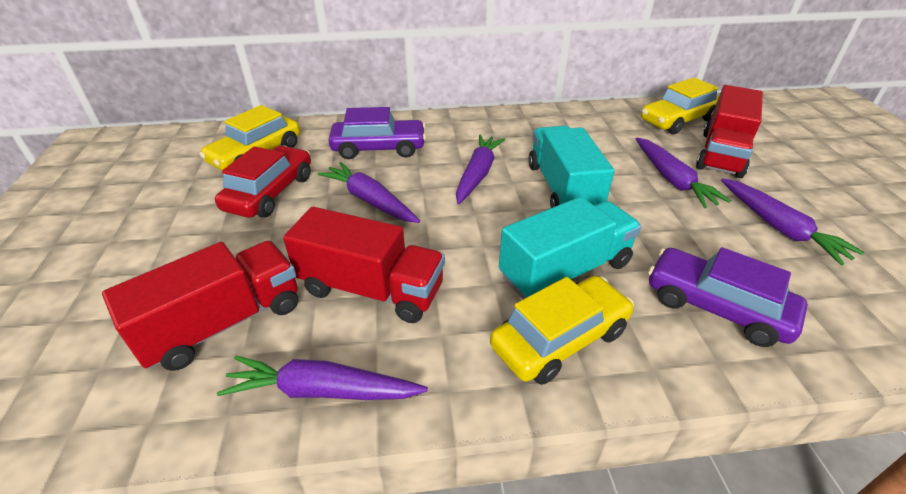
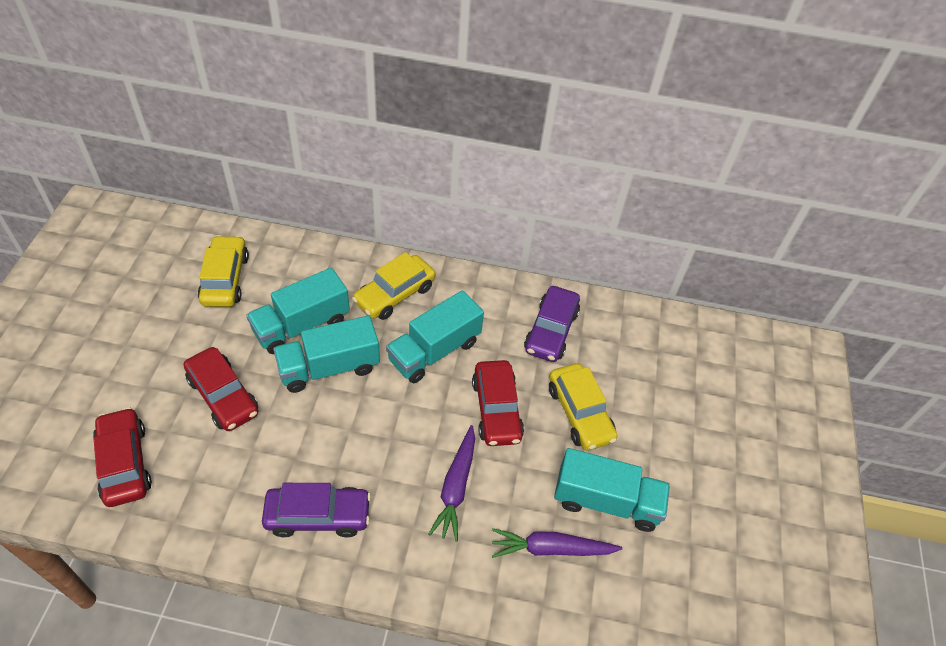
purple carrot: [217,356,428,400] [318,162,420,223] [456,135,505,204] [636,137,731,208] [721,178,865,265] = 5 -> [429,425,475,542] [492,528,623,558] = 2
red car: [215,145,311,218] = 1 -> [93,407,152,507] [184,347,258,431] [472,360,524,446] = 3
red truck: [102,241,298,371] [283,207,445,323] [696,85,763,178] = 3 -> none = 0
turquoise truck: [499,197,641,299] [528,126,614,208] = 2 -> [246,268,350,354] [273,316,380,393] [386,290,484,383] [554,448,670,532] = 4

